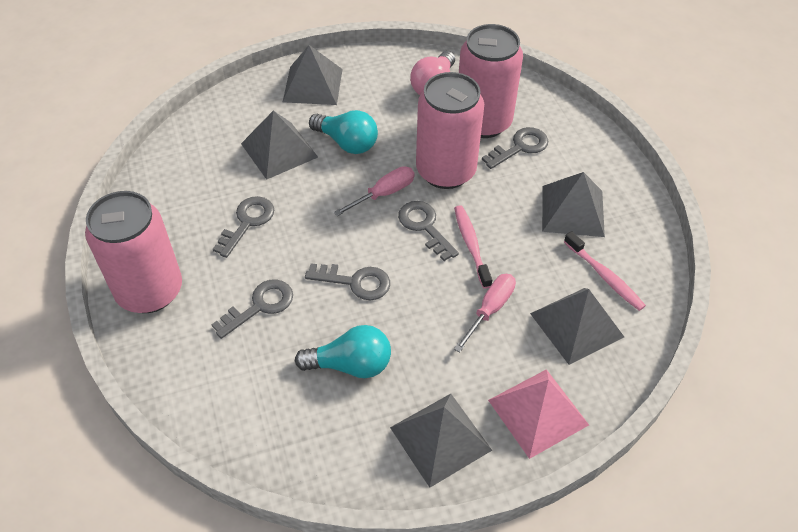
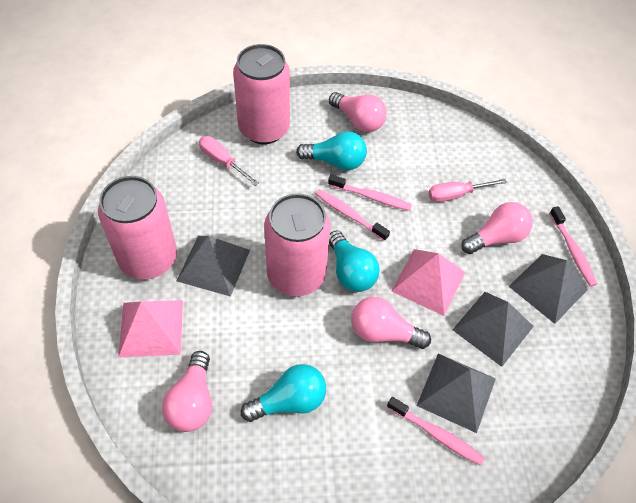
grey key: [211,279,293,339] [213,196,274,258] [305,263,390,300] [398,201,459,261] [482,127,548,169] = 5 -> none = 0
grey pyramid: [241,110,318,180] [283,45,343,105] [390,394,492,488] [530,288,624,365] [542,172,605,237] = 5 -> [177,236,250,297] [417,353,496,433] [452,292,534,367] [509,254,588,324] = 4
pink light bulb: [410,51,455,95] = 1 -> [162,351,212,432] [329,92,387,132] [351,297,431,349] [461,202,533,254] = 4
pink pyramid: [488,369,589,459] = 1 -> [118,300,183,358] [391,249,465,316] = 2
pink toothbrush: [454,205,492,289] [564,231,646,311] = 2 -> [315,189,390,241] [328,174,412,211] [387,397,485,466] [549,206,597,287] = 4
turquoise light bulb: [295,325,391,378] [309,110,378,154] = 2 -> [241,364,326,422] [296,131,367,170] [329,230,380,292] = 3

